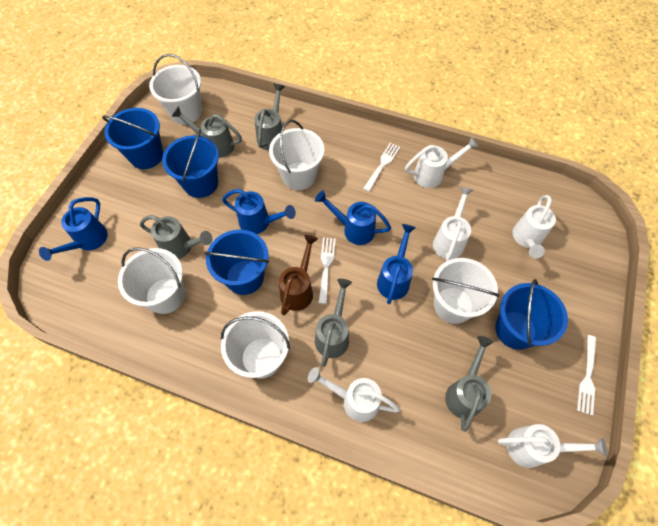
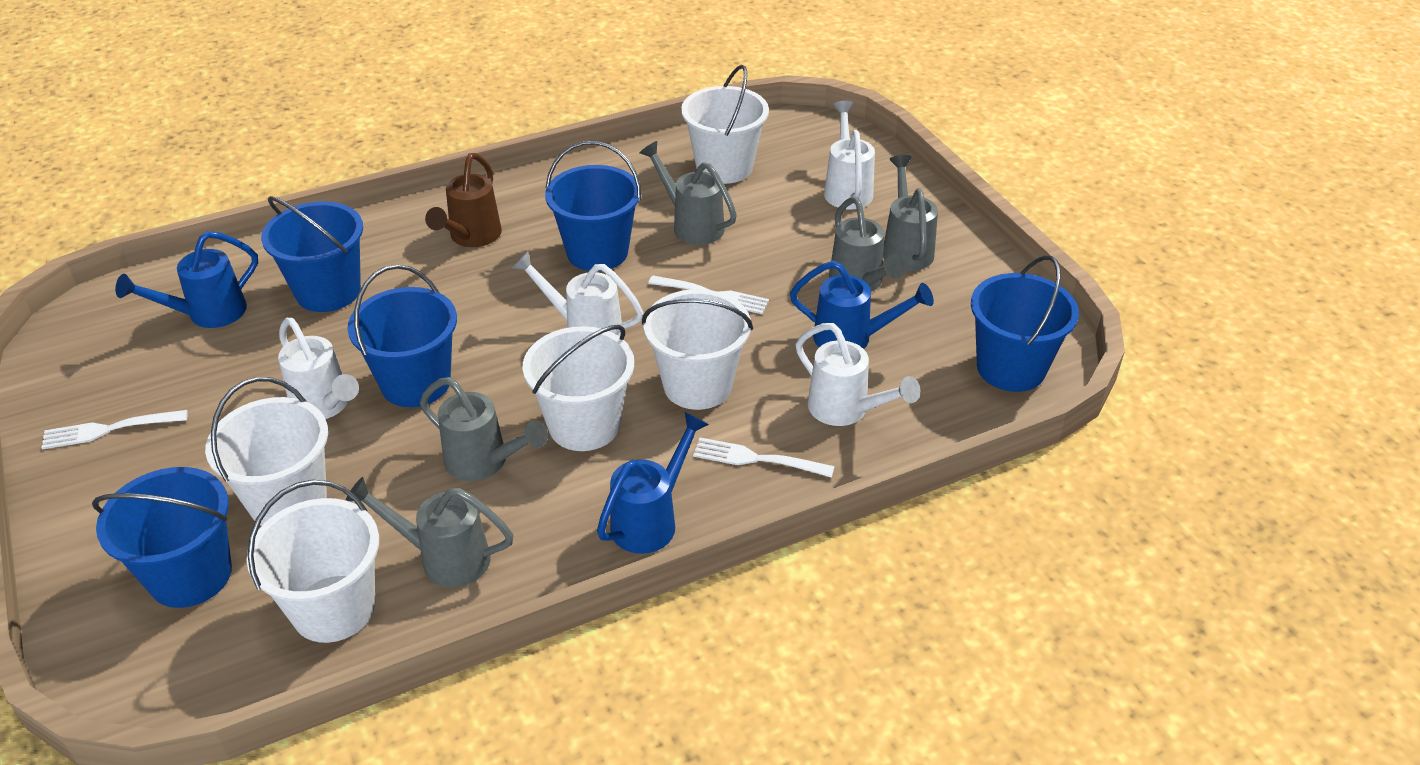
blue bucket: [102,108,163,169] [162,130,219,198] [204,230,269,295] [495,279,568,350] = 4 -> [92,467,232,608] [261,196,363,312] [347,265,457,407] [545,141,641,271] [971,255,1079,392] = 5
blue watering can: [39,197,108,261] [222,189,296,234] [315,190,391,245] [377,224,416,304] = 4 -> [115,231,258,328] [597,412,709,554] [790,261,934,349] = 3
white watering can: [308,367,400,422] [405,137,479,188] [433,186,473,261] [498,424,607,468] [512,195,556,258] = 5 -> [278,318,359,419] [512,251,644,337] [796,323,920,426] [824,101,875,210] = 4

